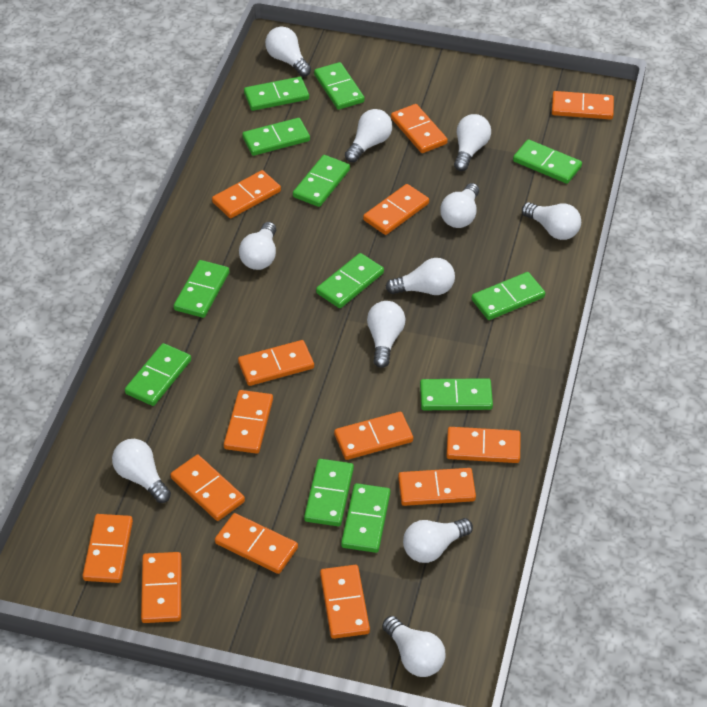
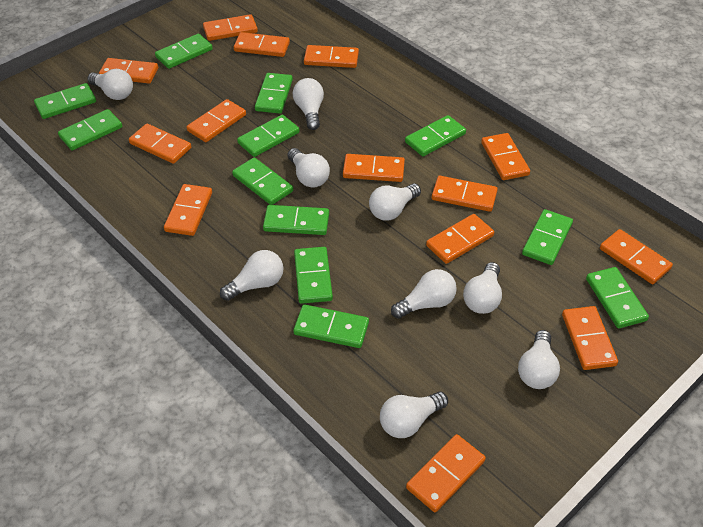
white light bulb: [112,439,171,503] [239,222,276,270] [265,27,311,77] [345,109,392,162] [367,301,405,368] [382,616,446,677] [386,258,455,295] [403,518,473,563] [440,183,479,228] [454,114,491,171] [522,202,581,240] = 11 -> [87,69,133,100] [220,250,283,301] [288,148,330,188] [293,78,324,130] [369,184,421,221] [380,392,448,438] [391,269,457,319] [463,262,502,314] [518,330,560,389] = 9

